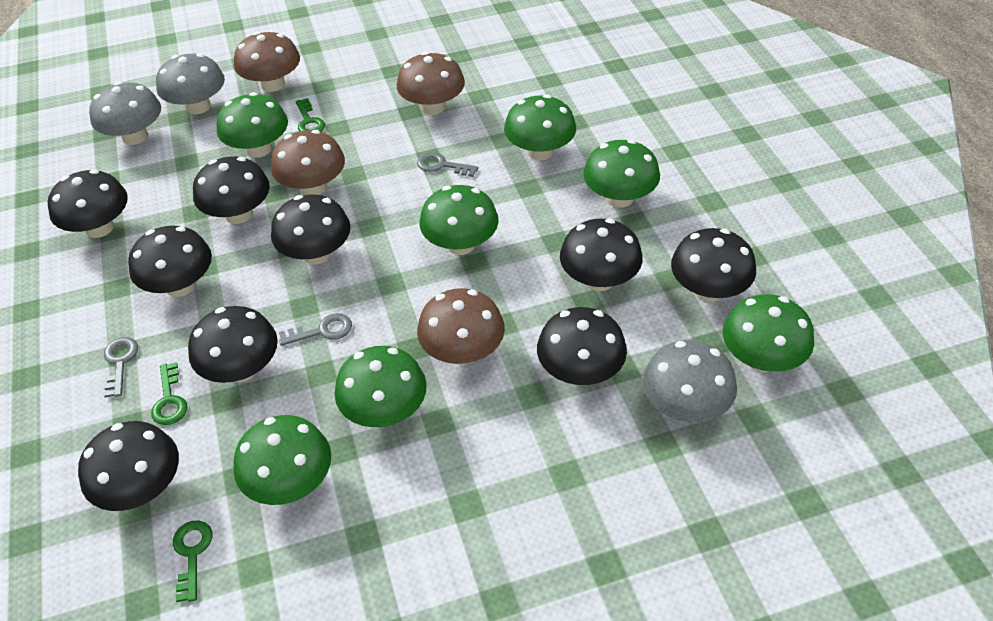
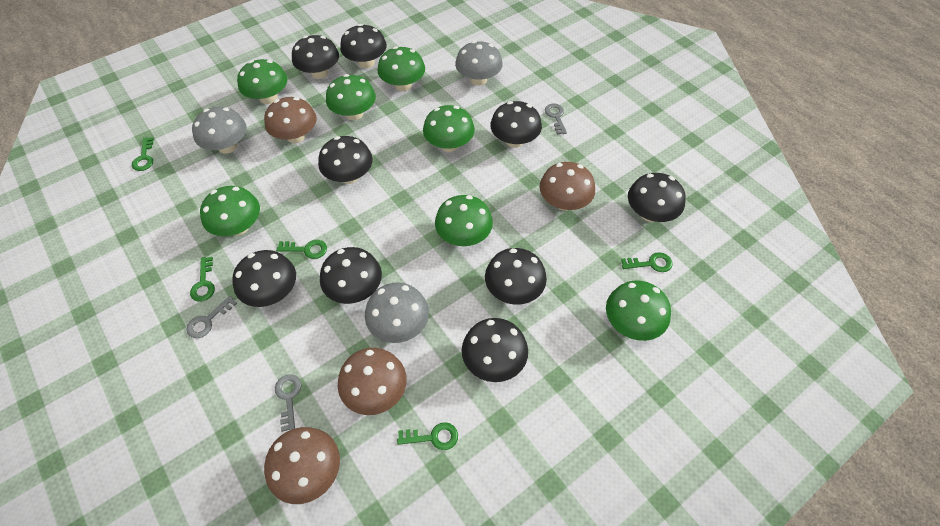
green key: [151,362,188,425] [173,520,212,602] [295,98,325,132] = 3 -> [132,137,154,171] [190,257,215,302] [276,240,327,259] [397,422,458,450] [621,252,673,272] = 5

